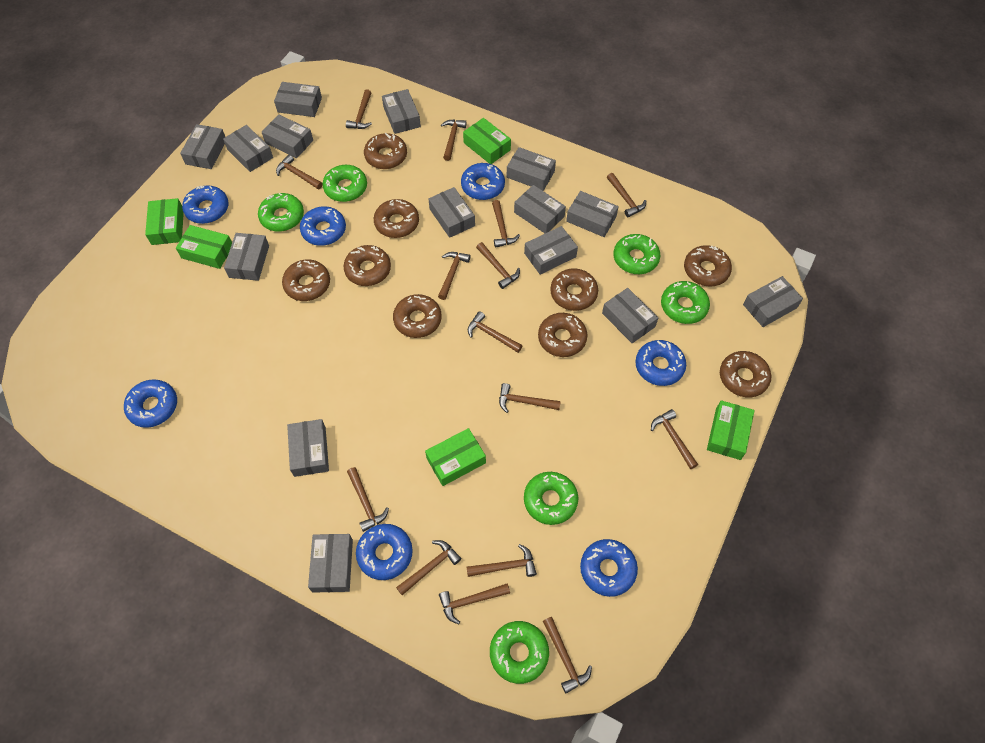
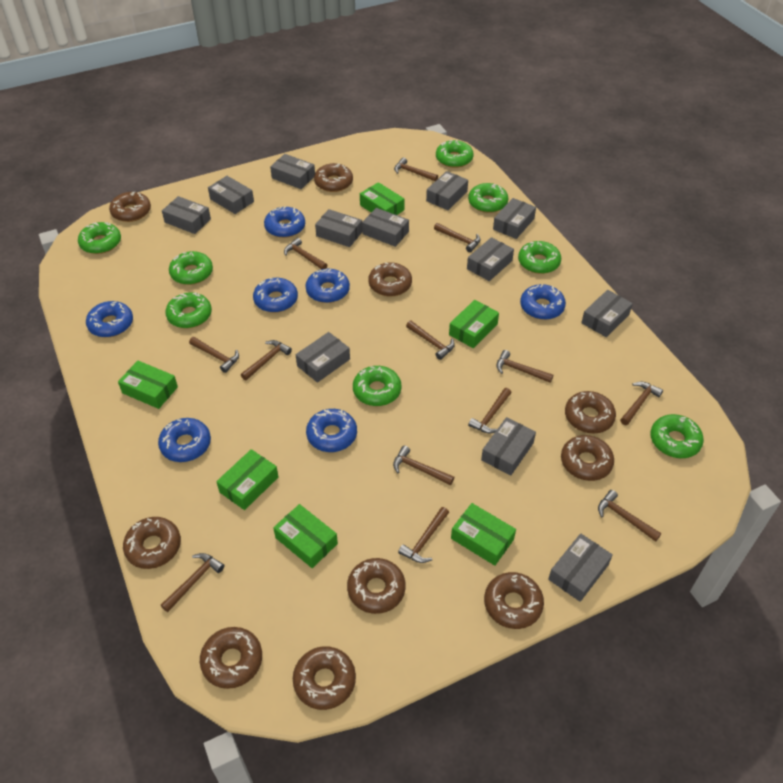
brown donut: [282,259,330,301] [343,245,391,286] [364,133,407,169] [374,199,419,238] [393,294,442,338] [538,313,587,357] [550,268,598,311] [684,245,732,287] [720,351,771,397] = 9 -> [109,192,151,222] [123,517,181,569] [200,627,262,689] [293,646,356,710] [314,163,353,192] [347,558,406,614] [368,262,412,296] [484,572,544,629] [561,435,614,481] [565,391,616,434] = 10
brown hammer: [276,154,323,189] [346,89,372,129] [347,467,389,532] [396,540,462,595] [438,252,471,300] [439,583,510,624] [441,119,467,161] [467,544,537,577] [468,311,522,353] [476,242,520,289] [492,200,520,248] [499,383,561,413] [543,617,592,694] [607,173,646,217] [651,409,698,469] = 15 -> [160,553,225,612] [189,337,239,373] [241,340,292,380] [284,238,327,269] [393,446,454,485] [394,157,438,181] [398,507,449,563] [406,321,455,360] [434,223,481,252] [468,388,512,434] [496,350,553,383] [598,490,661,542] [620,382,663,425] = 13
green box: [145,198,184,245] [176,225,232,269] [425,428,486,486] [463,118,511,164] [707,400,755,460] = 5 -> [118,361,178,409] [216,449,278,510] [273,504,338,568] [360,182,405,215] [449,300,499,348] [451,503,516,566] = 6
green donut: [258,193,304,232] [322,165,367,202] [490,621,549,684] [524,472,578,525] [613,234,660,274] [661,281,710,324] = 6 -> [78,222,121,254] [165,292,212,328] [169,251,213,285] [353,366,401,406] [436,140,474,168] [468,183,508,213] [518,241,561,274] [650,414,704,458] = 8
grey box: [180,124,225,169] [223,125,273,172] [224,233,269,281] [262,114,313,158] [274,82,322,117] [287,419,329,477] [308,534,353,593] [382,89,421,134] [428,187,475,238] [507,147,556,191] [514,185,566,233] [524,226,578,275] [566,191,619,237] [602,288,658,343] [743,276,803,327] = 15 -> [162,196,211,234] [208,176,254,214] [270,154,315,189] [296,332,350,383] [315,209,362,247] [362,208,409,247] [426,171,468,210] [467,237,514,281] [481,417,536,476] [493,198,536,239] [548,533,613,602] [581,290,633,337] = 12

